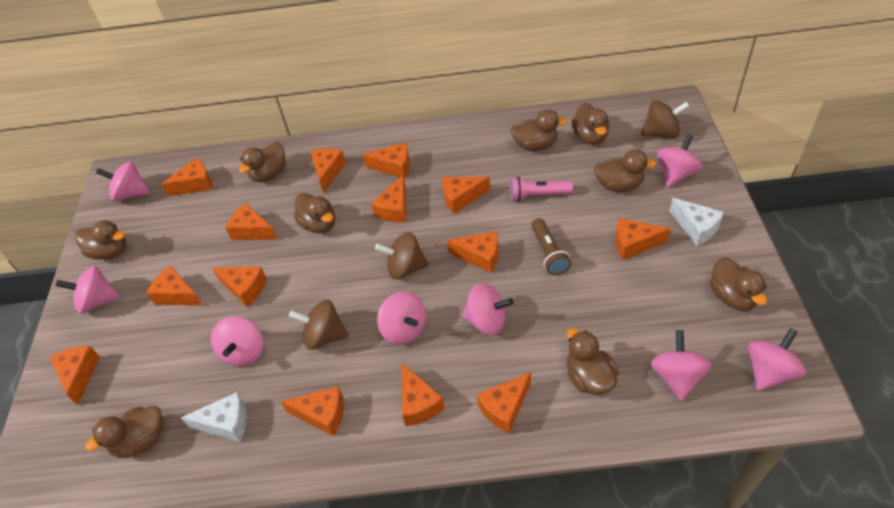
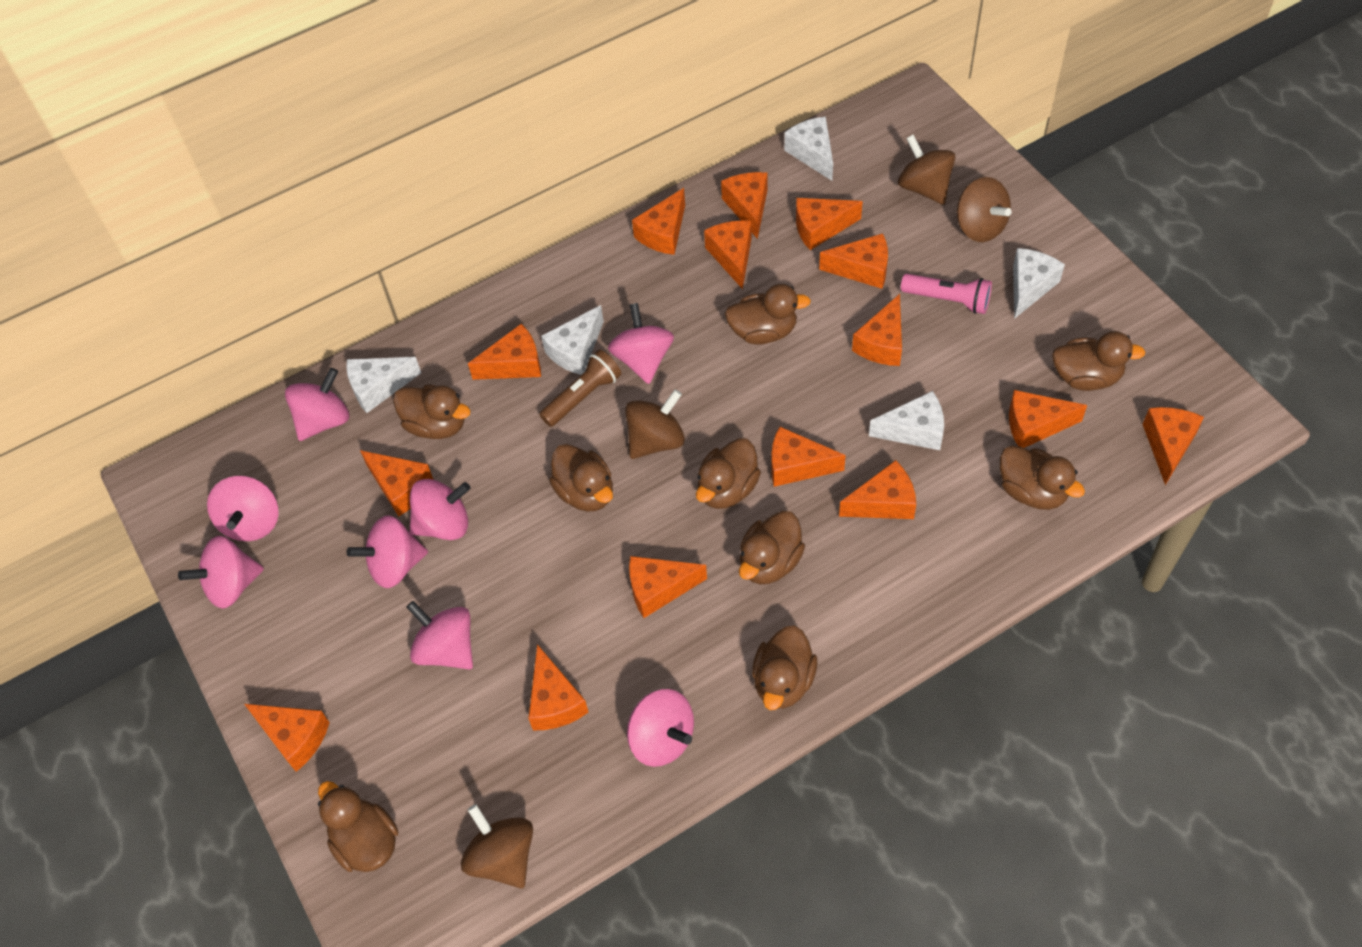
brown spinning top: [289,300,349,350] [375,232,429,279] [641,100,689,138] = 3 -> [461,804,533,888] [625,389,685,459] [898,134,955,205] [957,177,1012,242] = 4
orange cheese: [50,346,100,405] [147,265,203,306] [161,158,212,197] [212,267,267,307] [225,203,278,240] [280,386,344,436] [310,149,346,193] [363,142,410,179] [371,175,406,222] [402,363,445,426] [442,177,490,214] [447,231,499,273] [477,372,531,433] [615,218,671,260] = 14 -> [244,704,330,772] [360,450,433,517] [468,324,541,380] [528,644,589,731] [629,556,707,618] [632,188,685,255] [704,220,752,289] [721,172,767,239] [771,427,846,487] [796,198,863,250] [819,233,888,289] [839,460,916,519] [852,294,902,366] [1009,390,1087,448] [1143,407,1204,485] = 15
white cheese: [181,392,247,442] [670,198,724,246] = 2 -> [346,357,421,413] [541,305,604,375] [784,117,833,181] [869,391,944,450] [1013,248,1065,319] = 5

